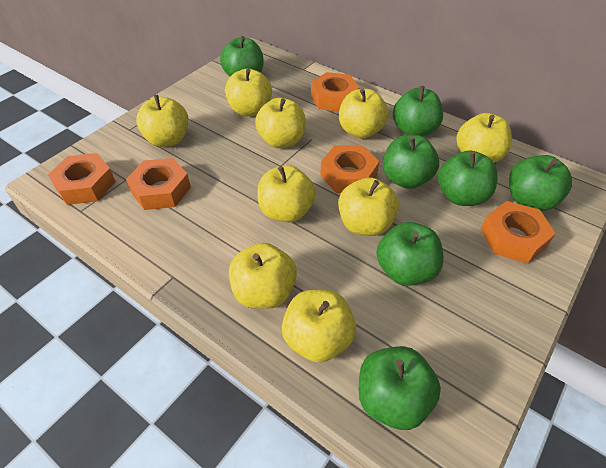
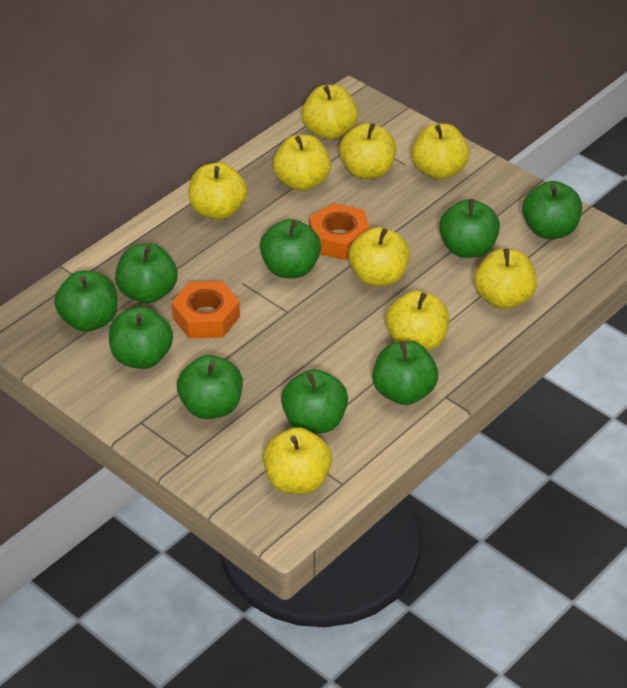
green apple: [220,36,264,76] [359,346,441,430] [376,222,444,286] [383,135,439,189] [393,86,443,136] [438,150,498,206] [509,155,572,211] = 7 -> [54,271,118,332] [109,306,173,369] [115,243,177,304] [177,355,243,419] [260,219,321,278] [281,369,348,434] [372,341,438,405] [439,199,500,258] [522,181,582,239] = 9
orange nut: [48,153,116,205] [126,158,191,210] [311,72,359,112] [320,145,379,193] [481,201,556,264] = 5 -> [171,281,240,338] [309,203,370,260] = 2

